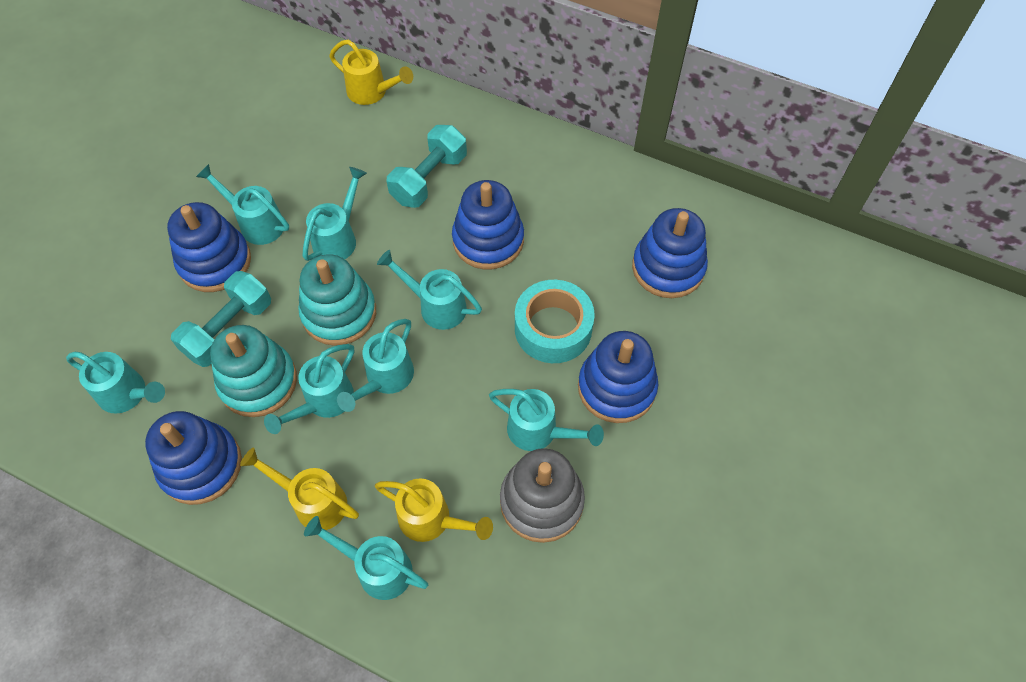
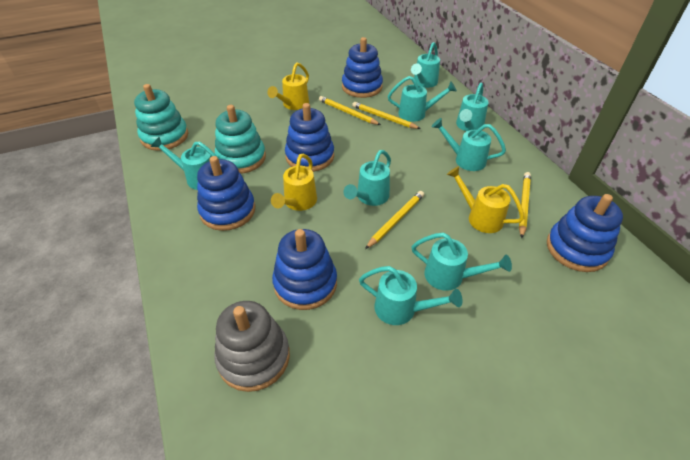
turquoise dumbbell: [171,271,271,367] [387,125,467,208] = 2 -> none = 0
turquoise tape: [515,280,595,363] = 1 -> none = 0
yellow pencil: none = 0 -> [319,96,381,125] [352,102,421,129] [365,191,424,249] [519,172,531,238] = 4

